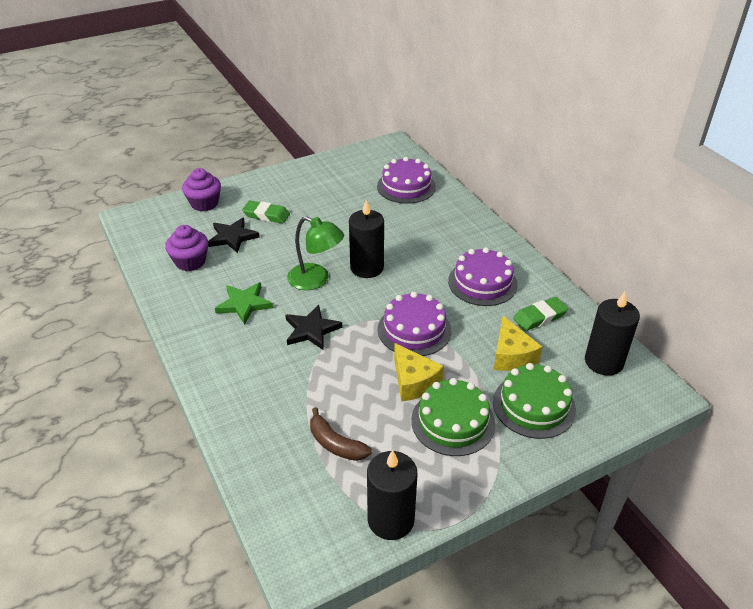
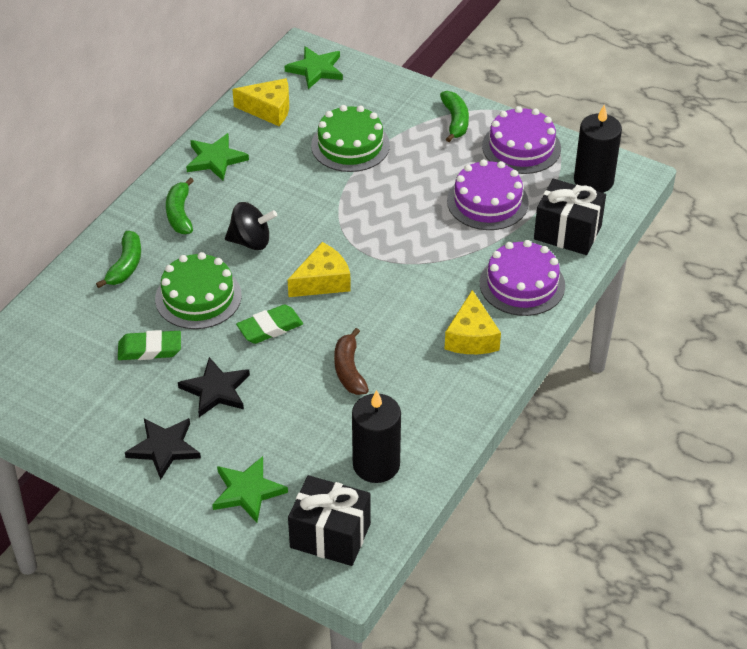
black candle: [349,200,384,278] [367,450,417,540] [585,291,640,376] = 3 -> [352,390,401,483] [574,105,622,193] = 2
black gift: none = 0 -> [288,475,371,566] [534,179,606,255] = 2
black spinning top: none = 0 -> [225,202,277,250] = 1
green banana: none = 0 -> [96,231,141,288] [166,178,194,234] [440,91,469,142] = 3
green lamp: [287,216,344,290] = 1 -> none = 0
green star: [215,282,273,325] = 1 -> [186,133,249,181] [212,456,288,523] [285,46,343,89] = 3
purple cupcake: [165,225,208,271] [182,168,221,211] = 2 -> none = 0
yellow cheese: [394,343,444,402] [494,316,543,371] = 2 -> [232,78,289,126] [288,242,351,297] [445,290,501,354] = 3

